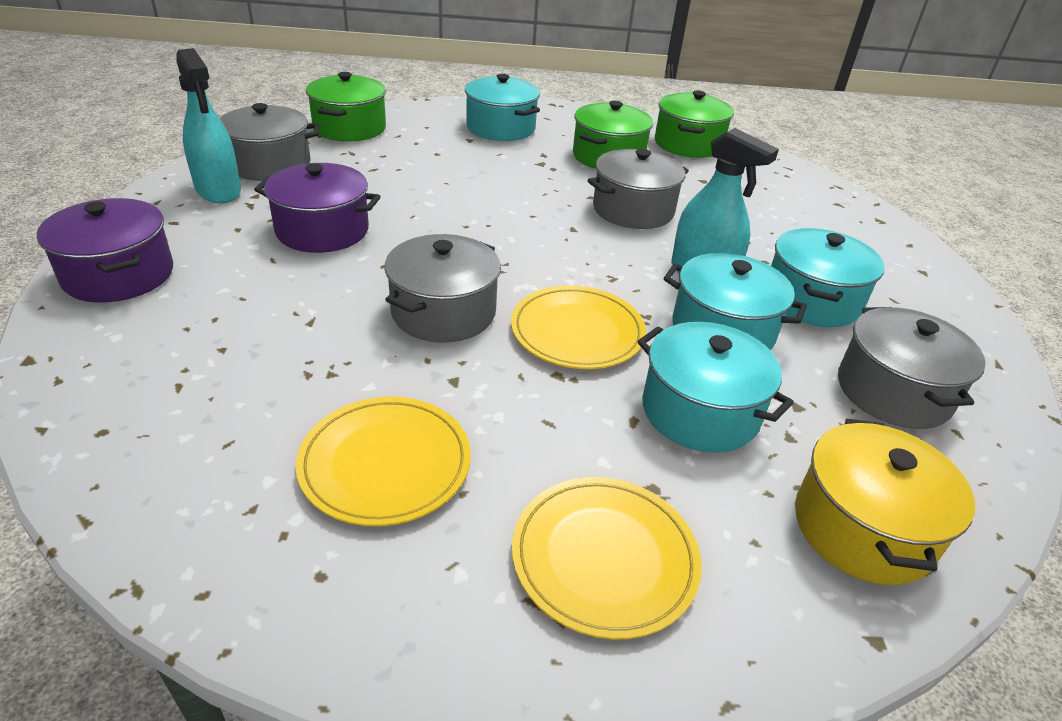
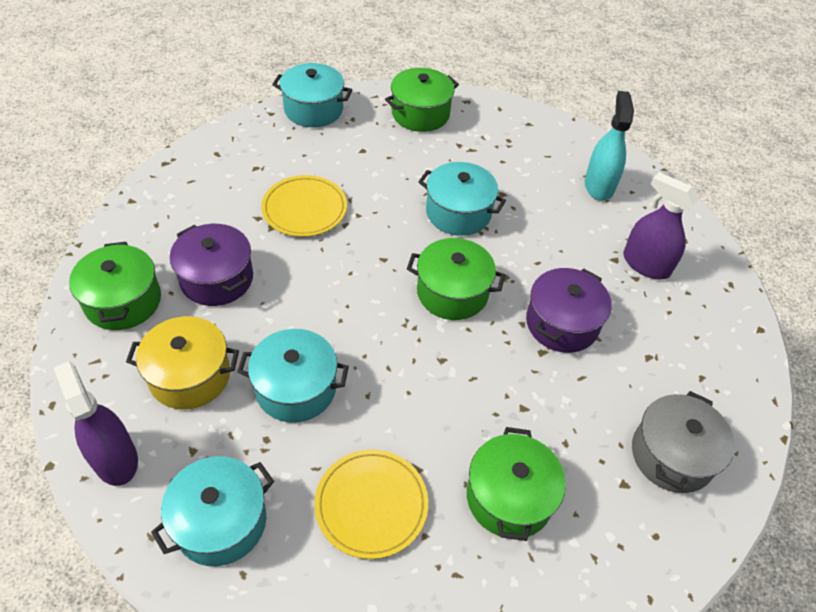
green pot: [306,72,386,141] [573,101,653,169] [655,90,734,158] = 3 -> [69,242,161,330] [385,68,459,132] [407,238,505,320] [467,427,566,541] = 4
grey pot: [220,103,319,181] [385,234,501,343] [588,149,689,229] [838,307,986,429] = 4 -> [632,391,735,493] = 1
purple spray bottle: none = 0 -> [54,361,138,486] [623,172,698,279] = 2
turquoise spray bottle: [176,48,241,203] [671,128,779,273] = 2 -> [585,91,634,201] = 1
yellow plate: [296,397,471,526] [511,286,646,369] [512,477,702,640] = 3 -> [261,175,347,237] [314,449,428,559] = 2

